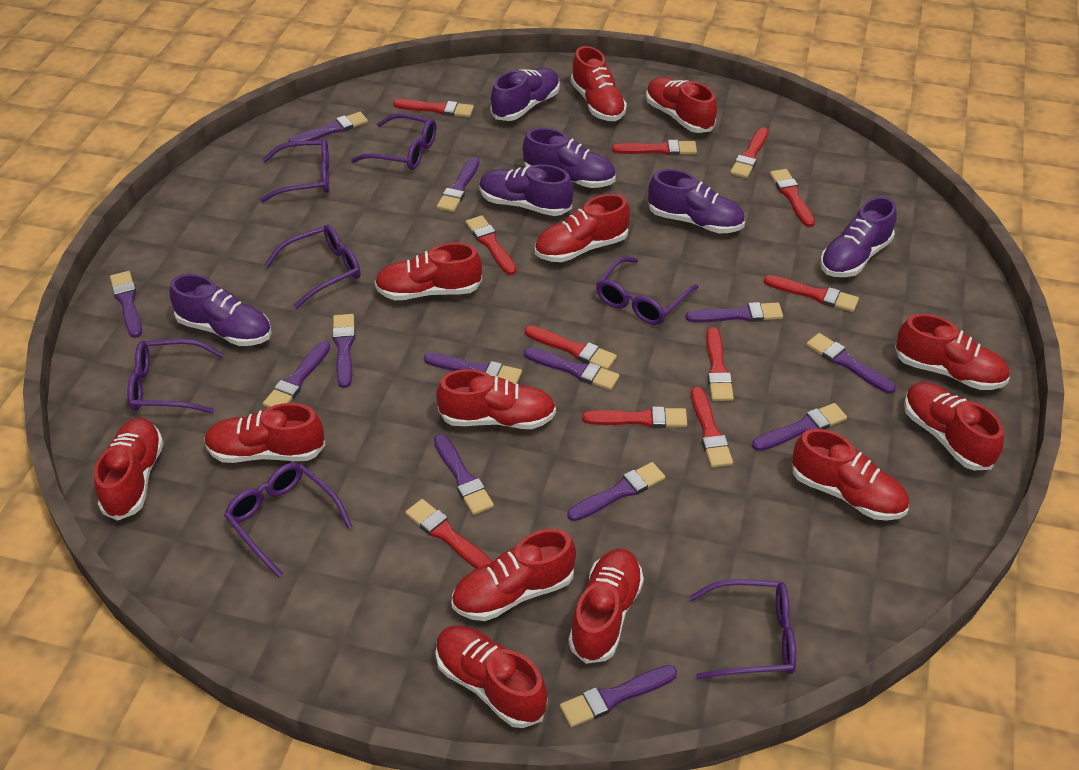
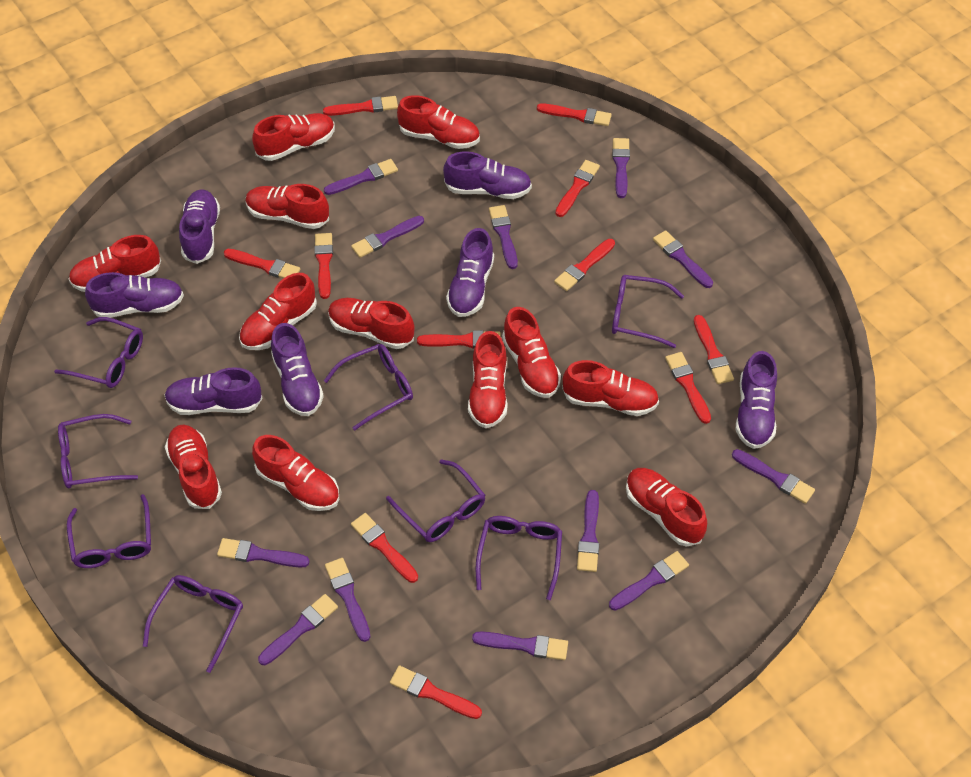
purple brush: [110,271,142,338] [263,341,330,408] [288,112,368,142] [332,314,355,388] [424,353,522,384] [434,434,494,515] [437,157,479,212] [524,347,620,390] [560,665,677,728] [567,462,665,521] [685,302,783,322] [752,403,847,451] [806,333,896,394] = 13 -> [217,538,310,567] [258,594,338,665] [324,159,398,195] [325,558,370,642] [351,216,424,258] [472,631,568,660] [489,205,518,269] [577,490,599,572] [609,551,689,611] [612,138,630,198] [653,230,713,288] [732,449,815,504] = 12
purple glasses: [127,339,223,414] [224,463,352,577] [260,139,329,203] [265,224,361,308] [351,113,436,170] [596,257,699,325] [689,579,796,679] = 7 -> [54,317,143,388] [58,414,138,488] [67,494,151,568] [143,575,243,673] [324,344,413,430] [386,459,485,542] [476,516,562,600] [612,275,684,348] = 8
purple shoe: [170,274,272,346] [479,164,573,216] [490,68,560,121] [523,128,616,188] [648,169,745,233] [820,196,897,277] = 6 -> [85,272,184,318] [164,367,263,415] [179,189,220,264] [271,323,324,416] [443,151,532,199] [446,228,494,317] [735,351,777,449] = 7
red shoe: [94,418,164,521] [204,403,326,463] [375,243,482,300] [435,625,548,728] [436,369,556,429] [451,529,576,621] [535,194,630,262] [568,549,644,664] [571,46,627,121] [646,77,717,133] [792,429,909,521] [895,314,1010,390] [904,382,1004,470] = 13 -> [69,235,161,292] [165,424,222,509] [239,273,317,350] [245,184,329,229] [252,113,335,161] [252,435,339,511] [328,298,415,349] [397,95,480,149] [468,331,508,428] [502,307,561,398] [562,360,659,416] [626,468,707,547] = 12

